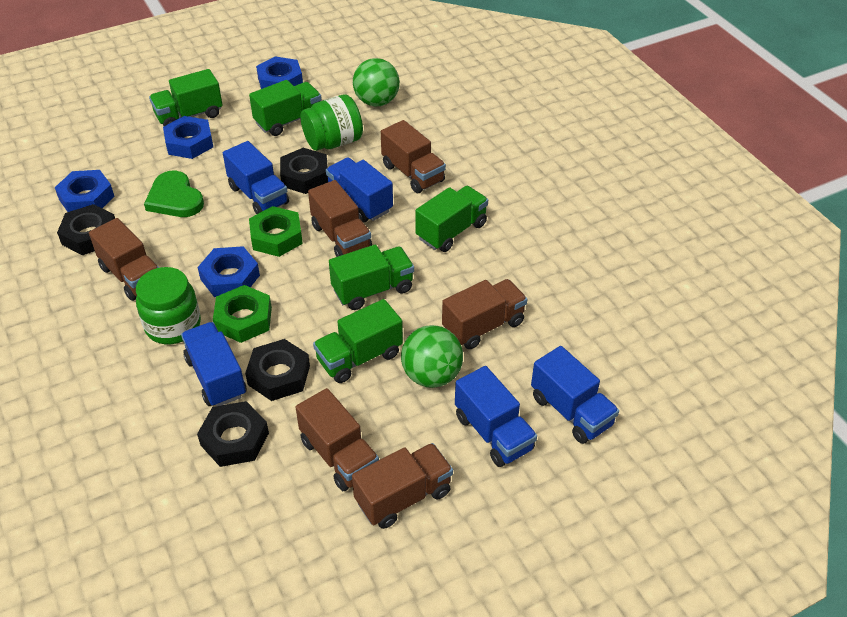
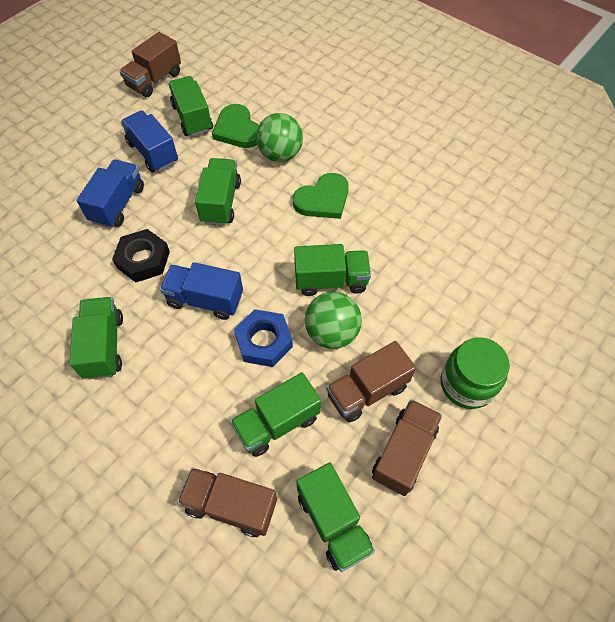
black nut: [57,204,115,255] [197,401,269,467] [245,339,310,401] [280,148,328,194] = 4 -> [112,229,170,282] = 1
blue nut: [55,170,114,212] [163,116,213,159] [198,246,260,297] [256,56,303,89] = 4 -> [234,309,293,367] = 1
blue truck: [181,322,247,406] [223,141,289,214] [326,157,393,222] [455,366,537,467] [531,346,619,444] = 5 -> [77,159,144,228] [121,111,178,173] [160,262,243,320] = 3
brown truck: [89,218,159,301] [295,388,379,491] [308,180,372,257] [352,443,453,529] [381,120,446,193] [442,279,527,349] = 6 -> [120,32,181,97] [177,468,277,537] [326,341,416,422] [372,399,442,496] = 4
green heart: [144,171,204,217] = 1 -> [212,104,259,148] [293,173,349,219] = 2
green jar: [136,267,201,344] [301,94,363,151] = 2 -> [441,337,510,409] = 1
green nut: [213,285,272,343] [249,206,303,257] = 2 -> none = 0
green truck: [149,69,223,126] [249,80,322,136] [313,299,403,383] [329,245,414,310] [415,186,488,252] = 5 -> [69,297,123,379] [168,76,213,136] [195,158,241,226] [230,372,321,457] [294,244,371,296] [296,463,375,572] = 6

